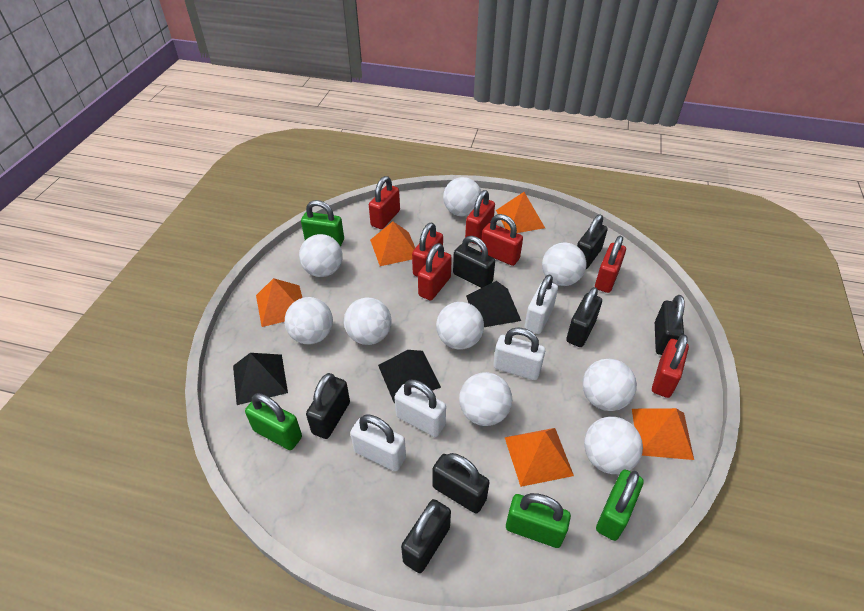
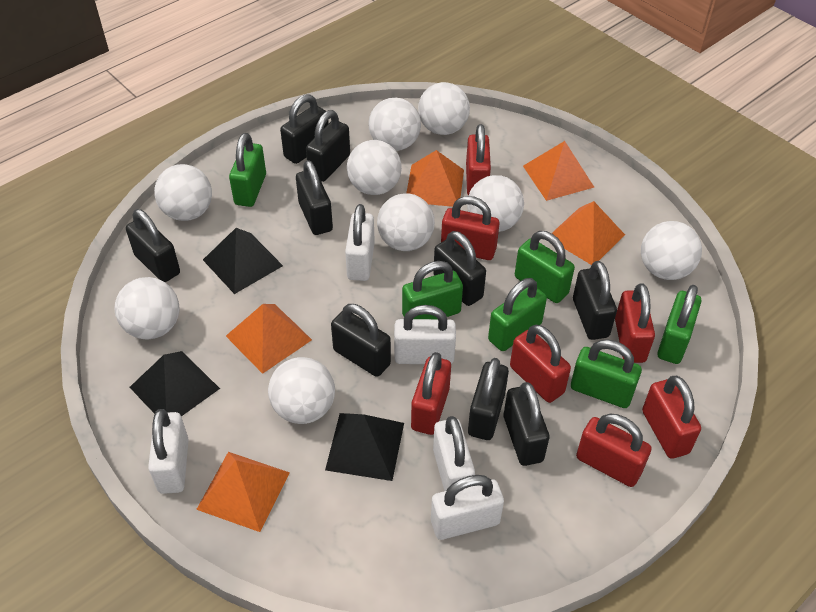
black padlock: [306,373,350,439] [401,499,451,573] [432,453,490,513] [453,236,495,288] [566,287,602,347] [577,214,608,269] [655,295,684,355] = 7 -> [126,209,180,282] [280,94,329,164] [296,160,333,235] [306,110,350,182] [331,304,391,377] [433,231,486,306] [468,358,509,440] [504,382,549,466] [573,261,617,340] = 9
green padlock: [245,393,302,450] [301,200,344,246] [506,493,571,548] [596,470,644,541] = 4 -> [229,133,266,207] [402,261,463,319] [488,278,547,351] [515,231,575,303] [571,340,642,408] [657,285,701,364] = 6
white padlock: [350,415,406,471] [394,380,446,437] [493,327,545,380] [525,274,558,334] = 4 -> [148,409,189,494] [345,204,375,281] [394,305,456,364] [431,475,504,540] [433,416,475,491] = 5

